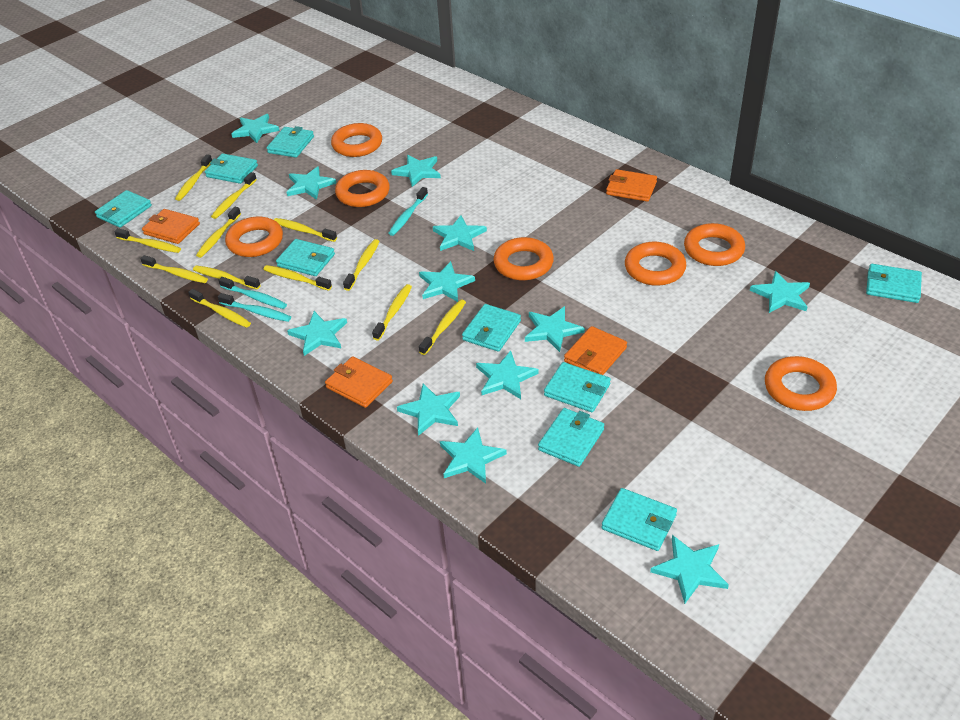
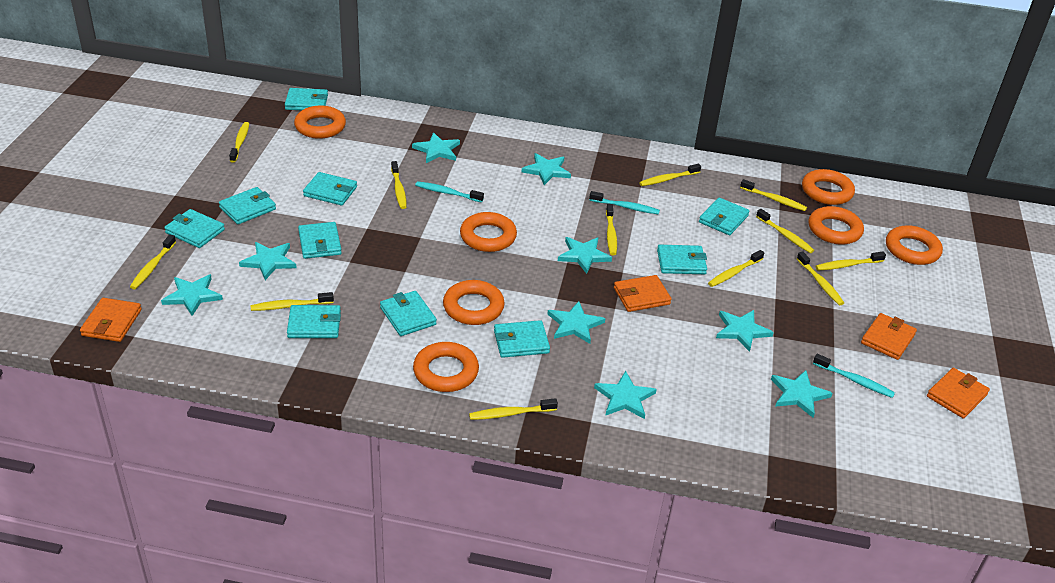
turquoise star: [232,114,280,143] [286,166,336,200] [287,311,347,356] [391,155,441,187] [397,384,460,436] [419,261,475,302] [433,215,487,251] [440,427,507,484] [476,351,539,399] [525,306,585,352] [650,535,729,604] [750,271,810,313] = 12 -> [161,274,223,316] [239,242,297,280] [412,132,460,163] [522,153,571,185] [547,301,605,344] [558,237,612,274] [594,371,657,419] [716,310,774,352] [771,370,833,418] = 9
turquoise wallet: [95,190,152,228] [205,154,258,184] [267,126,314,158] [276,239,335,276] [462,304,521,352] [538,408,604,467] [544,362,611,412] [602,488,677,551] [866,264,922,303] = 9 -> [164,209,225,248] [219,187,276,224] [285,88,328,110] [287,305,341,338] [298,222,342,259] [303,172,357,206] [380,291,437,336] [494,320,550,358] [657,245,707,274] [699,198,750,235] = 10

